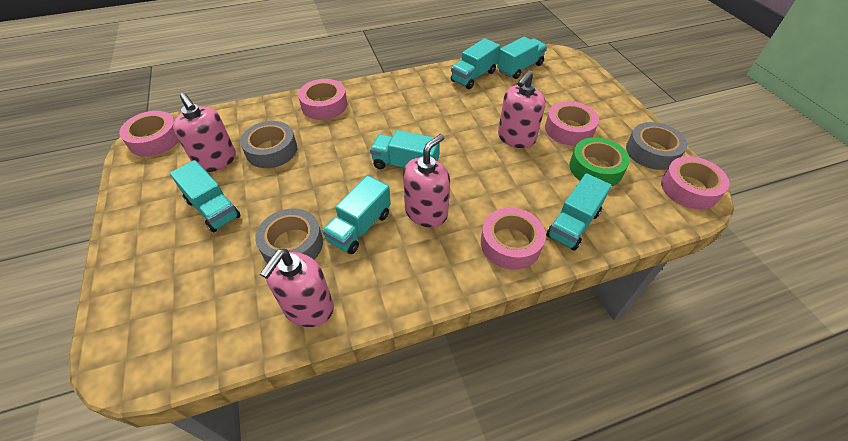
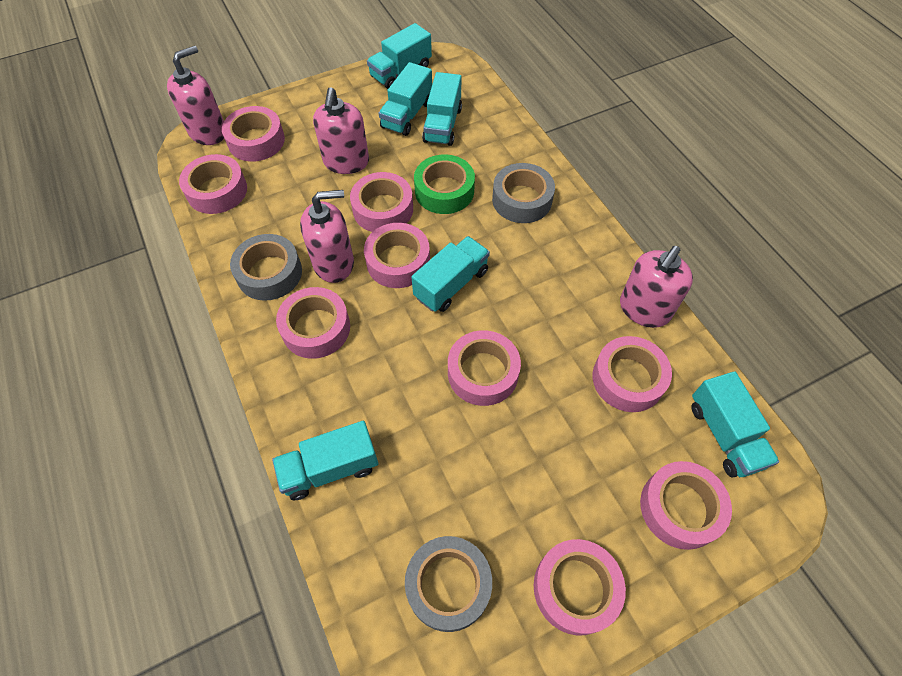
pink tape: [119,111,179,157] [298,79,347,120] [481,208,546,270] [545,101,599,146] [661,156,729,209] = 5 -> [179,154,247,214] [222,106,285,162] [276,287,350,359] [350,172,413,232] [364,223,430,288] [448,330,521,406] [534,539,626,635] [593,336,672,412] [640,461,732,550] = 9

